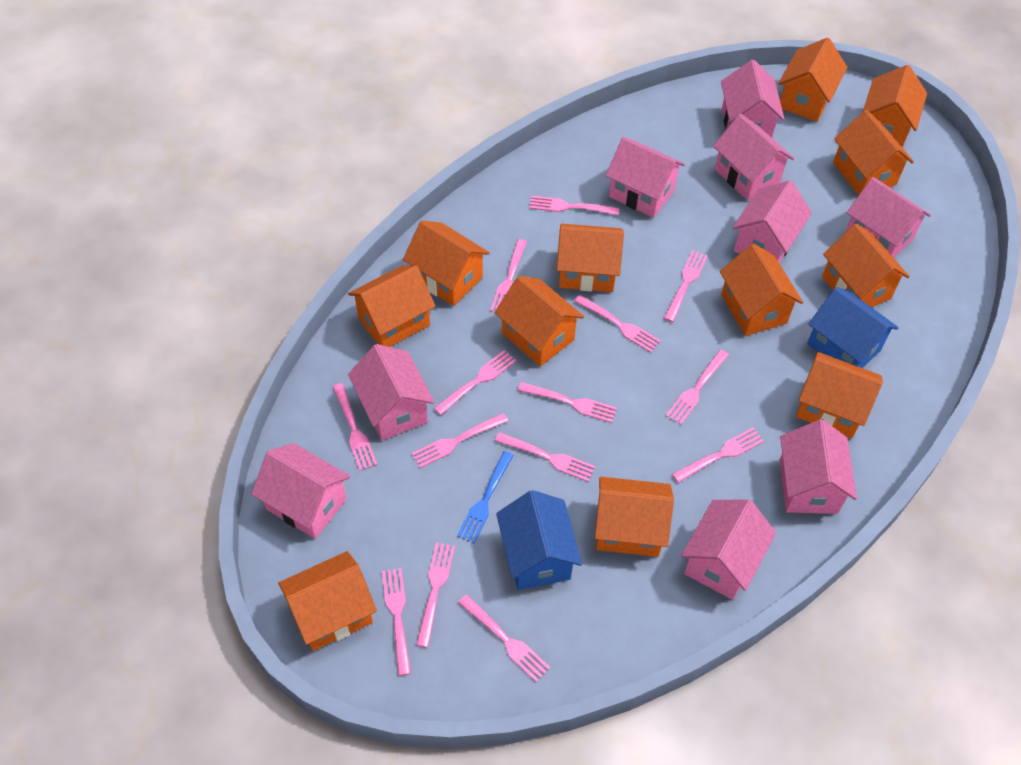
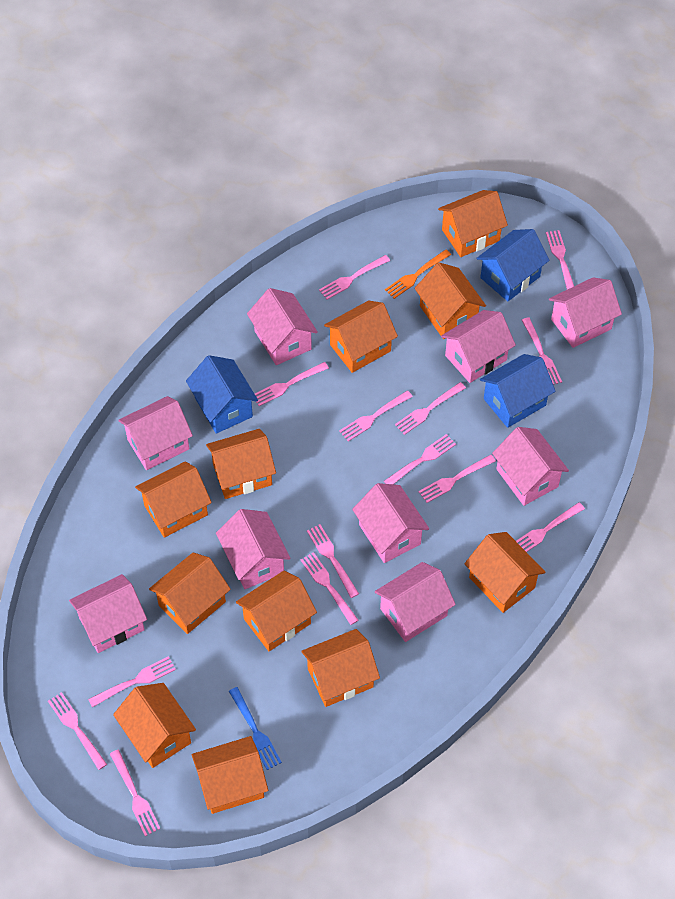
blue house: [496,490,582,590] [807,287,899,368] = 2 -> [186,355,258,434] [476,229,550,301] [480,354,556,428] = 3
orange fork: none = 0 -> [385,249,451,299] = 1
orange house: [278,551,377,651] [348,265,435,347] [403,220,490,306] [494,276,584,367] [556,224,624,292] [594,477,674,557] [720,244,803,336] [778,37,848,122] [796,352,883,438] [822,224,910,307] [833,110,914,196] [863,65,927,148] = 12 -> [113,683,196,768] [135,461,212,538] [149,552,231,634] [192,736,268,814] [206,429,276,499] [236,571,317,651] [301,629,380,707] [324,301,398,373] [415,262,486,339] [438,190,508,257] [464,532,545,613] = 11

